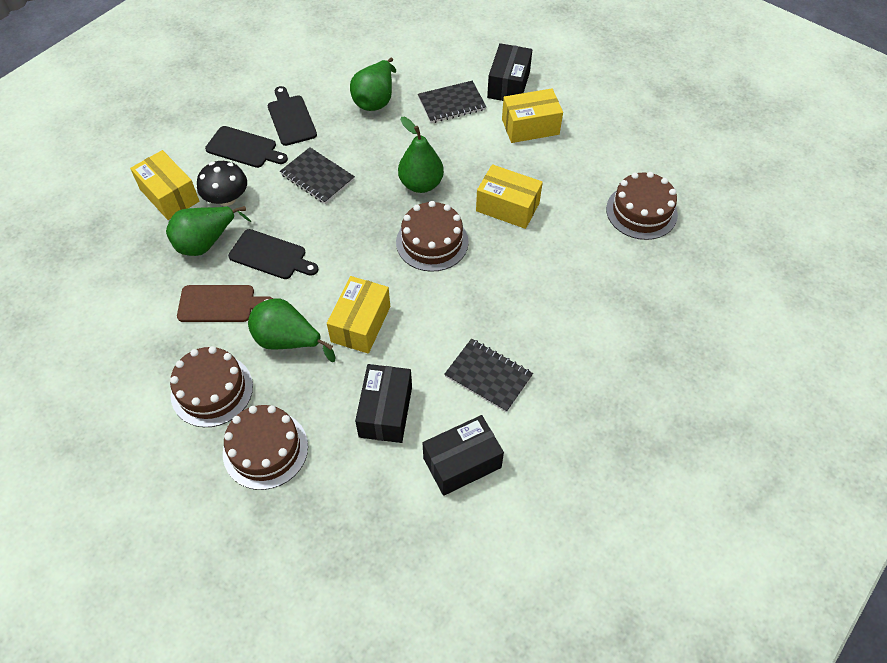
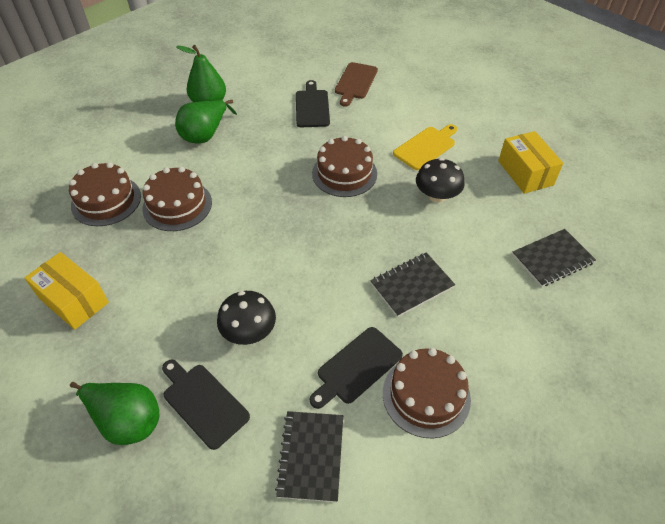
black box: [355,364,412,443] [423,415,504,496] [487,43,532,101] = 3 -> none = 0
black mushroom: [197,161,247,206] = 1 -> [217,291,276,345] [416,158,465,203] = 2
green pear: [166,206,251,256] [248,298,336,362] [350,58,396,111] [398,117,444,193] = 4 -> [70,382,159,445] [175,100,237,143] [176,45,226,102] = 3
yellow box: [130,150,199,220] [327,276,390,354] [476,164,543,229] [502,88,563,143] = 4 -> [24,252,109,330] [498,131,563,194] = 2
yellow cutting board: none = 0 -> [393,124,457,170] = 1

